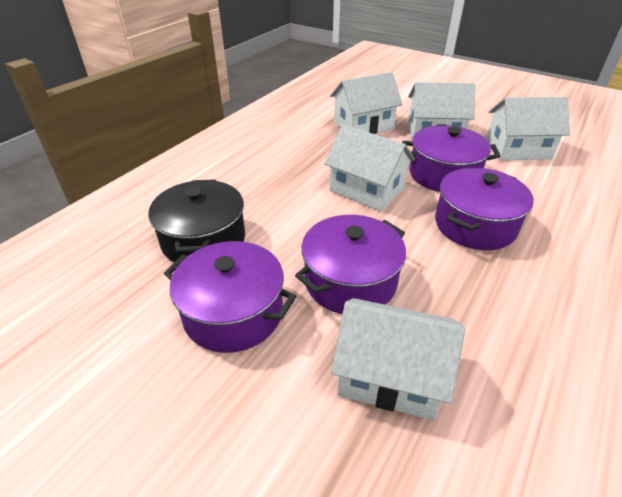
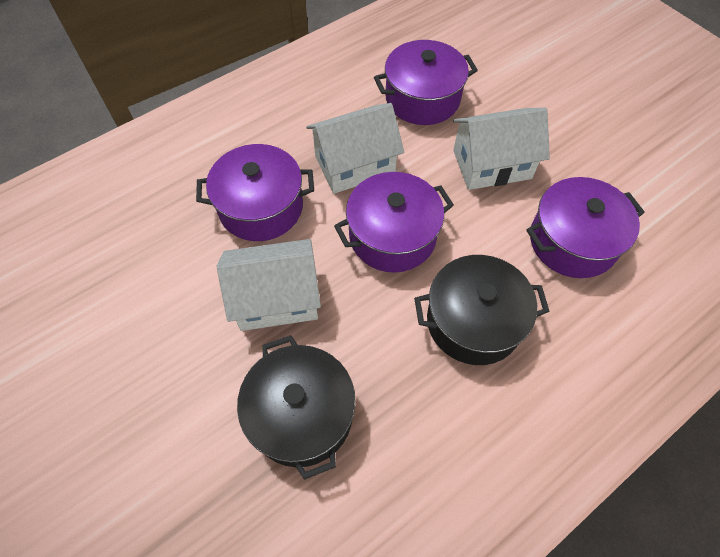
black pot: [148,179,245,262] = 1 -> [237,335,356,480] [414,255,550,365] = 2
white house: [324,124,415,212] [330,72,403,134] [331,298,465,420] [408,82,475,139] [486,97,570,160] = 5 -> [217,239,321,331] [306,103,404,194] [453,108,550,190] = 3

